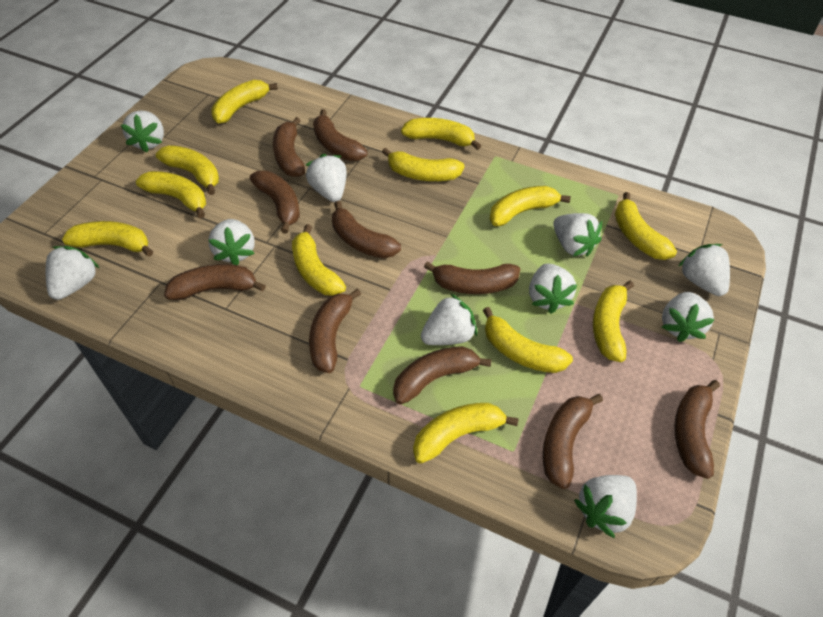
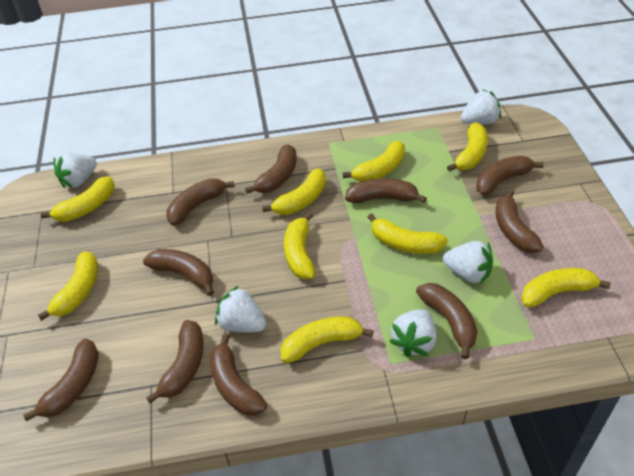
white strawberry: [46,246,99,300] [121,110,164,153] [208,219,255,265] [306,154,347,202] [421,294,477,345] [529,263,578,314] [553,213,602,257] [574,475,637,538] [662,292,715,342] [678,244,730,296] = 10 -> [53,152,97,188] [215,286,266,332] [389,309,436,357] [443,241,493,284] [461,90,501,125] = 5
yellow banana: [62,221,153,257] [136,171,206,218] [156,145,219,195] [211,80,278,124] [292,224,346,296] [382,148,465,181] [401,118,481,150] [413,403,519,464] [483,307,573,373] [489,186,571,226] [593,281,634,362] [615,192,677,260] = 12 -> [38,251,98,321] [41,176,115,222] [262,168,326,215] [281,316,374,363] [284,212,316,279] [343,141,405,182] [368,213,448,254] [447,123,488,172] [521,268,611,308] = 9

